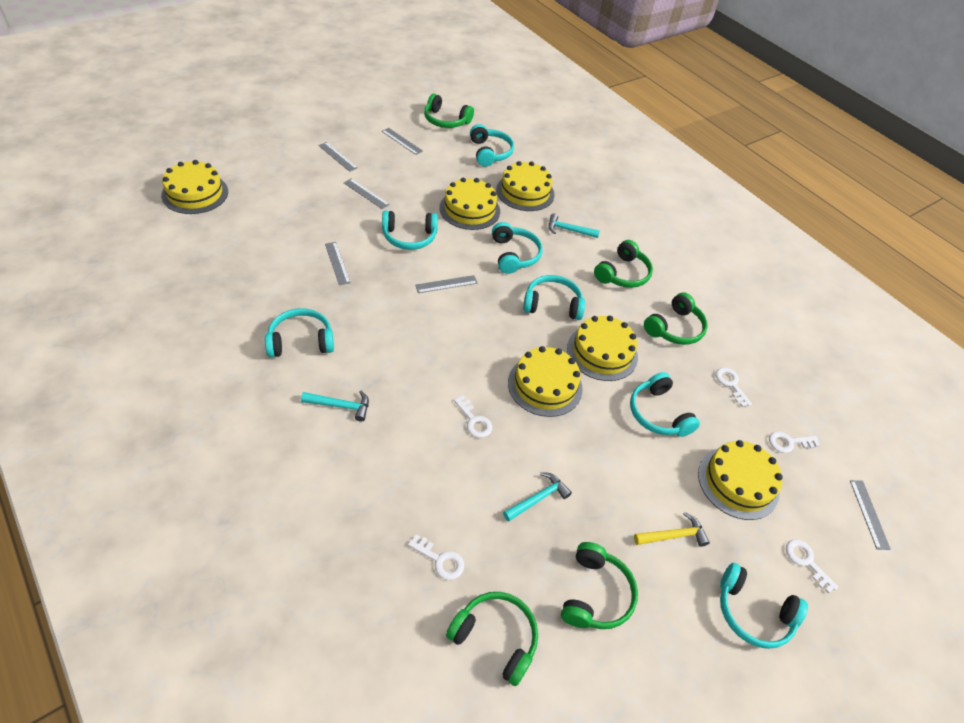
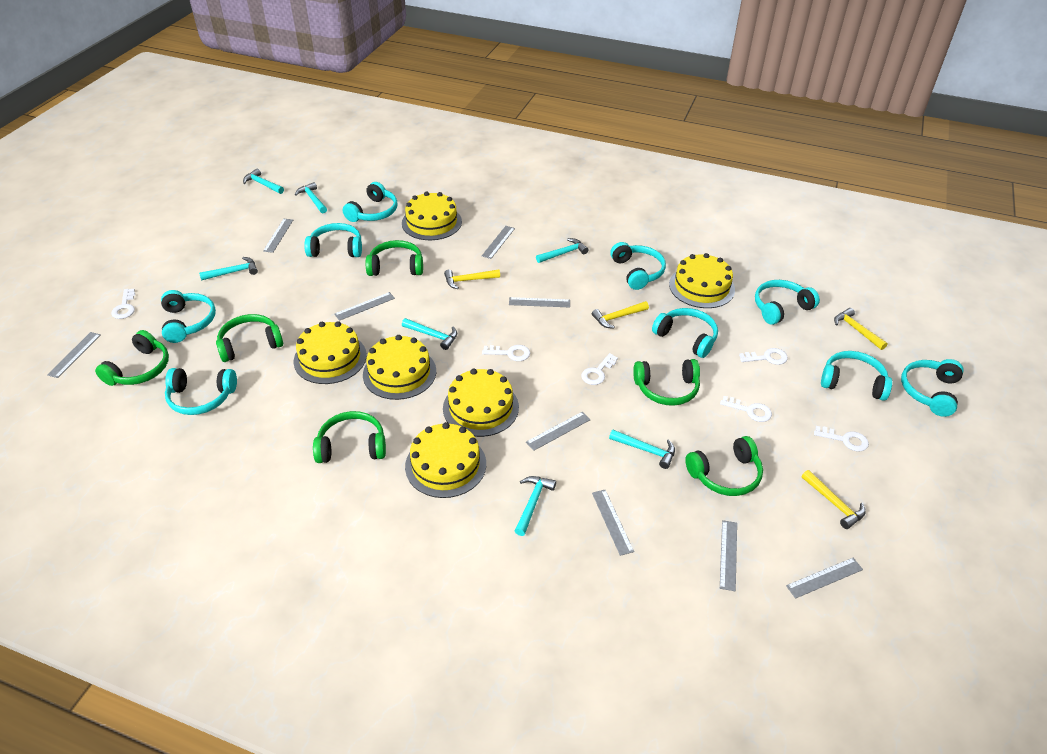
green headphones: [424,93,474,128] [446,592,538,686] [561,542,638,629] [594,240,653,288] [644,293,708,345] = 5 -> [95,330,169,386] [216,314,283,362] [313,411,386,463] [366,240,423,276] [633,359,700,406] [685,436,763,496] = 6
grey ruler: [318,142,358,172] [325,242,351,285] [344,179,390,209] [382,128,423,155] [415,275,478,293] [850,480,891,550] = 6 -> [47,332,101,378] [263,219,293,253] [334,292,395,321] [482,226,515,259] [509,297,570,307] [526,412,591,451] [592,490,634,556] [720,520,737,591] [786,558,863,599] = 9
turquoise hammer: [301,391,369,422] [503,472,572,522] [548,213,600,238] = 3 -> [199,257,258,281] [243,169,284,194] [295,182,327,213] [402,318,457,350] [515,476,556,536] [536,238,589,263] [609,430,675,469] = 7
turquoise headphones: [265,308,334,357] [382,211,438,250] [470,124,514,167] [492,222,543,274] [523,275,585,320] [630,372,700,437] [720,563,808,649] = 7 -> [161,290,216,343] [165,368,237,415] [304,223,362,257] [343,182,397,222] [610,242,666,290] [652,308,718,358] [755,280,820,325] [821,351,892,401] [901,359,964,417] = 9
white key: [408,534,464,580] [454,395,492,438] [716,367,752,407] [769,431,820,453] [786,539,838,594] = 5 -> [111,289,135,319] [482,345,530,361] [581,353,618,385] [720,396,772,422] [739,348,788,365] [814,426,869,452] = 6
yellow hammer: [634,512,710,547] = 1 -> [444,269,500,289] [592,301,649,329] [801,470,865,529] [834,308,888,350] = 4

